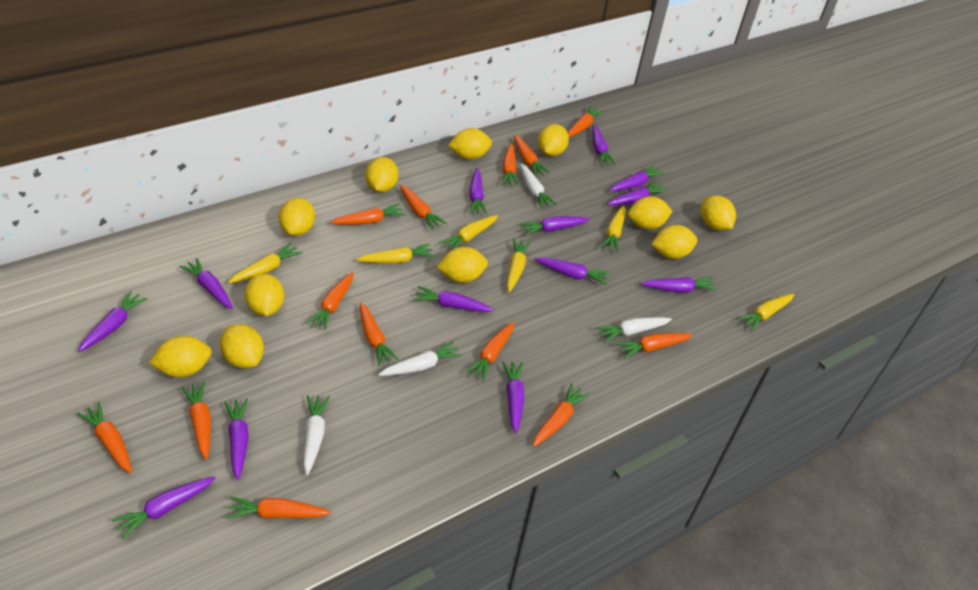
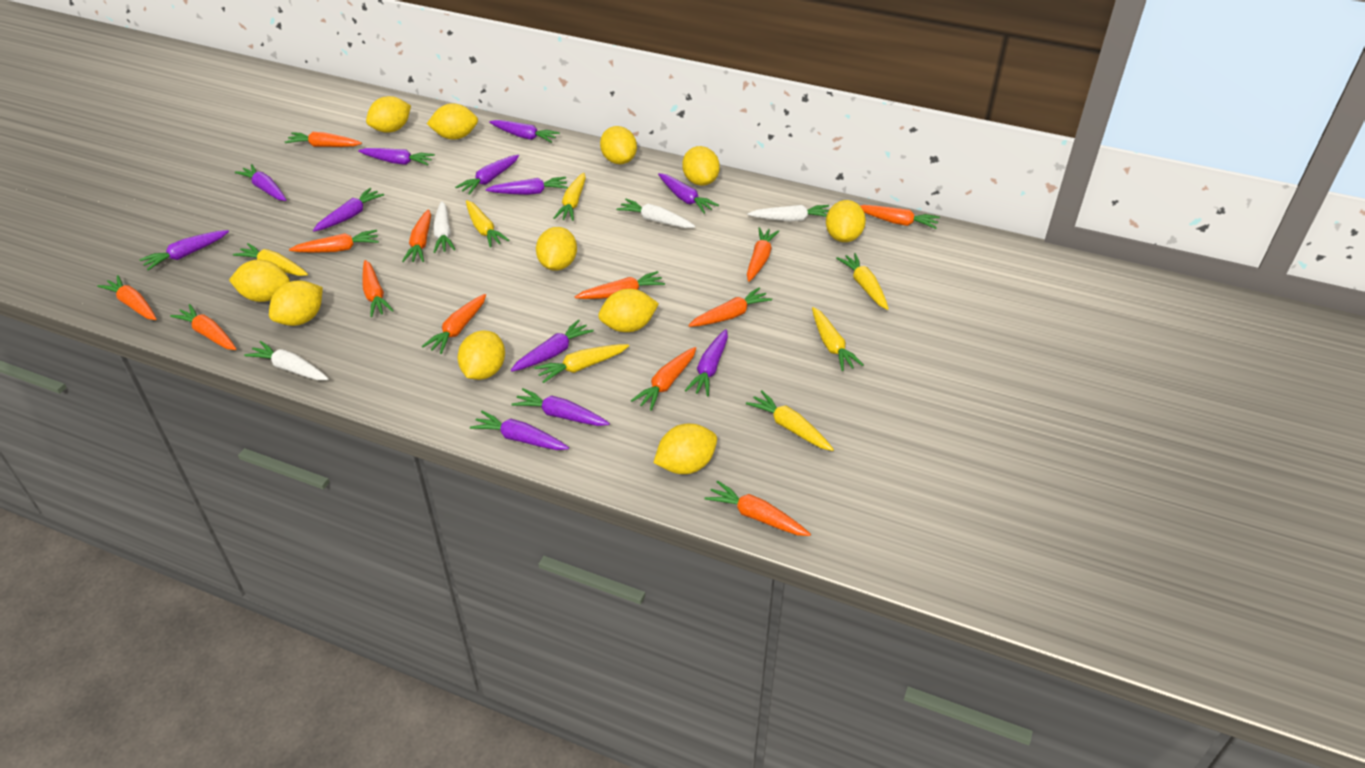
purple carrot: [78,291,147,352] [112,476,216,539] [179,258,233,309] [224,398,249,480] [413,286,494,312] [469,168,487,214] [502,361,524,434] [520,216,590,235] [534,257,610,285] [592,125,616,165] [607,182,668,205] [609,165,664,191] [641,277,717,292] = 13 -> [139,230,229,270] [235,164,286,201] [313,188,384,232] [358,148,435,165] [455,155,519,195] [470,411,569,450] [486,177,568,195] [489,120,560,143] [511,320,594,372] [512,388,610,426] [658,173,719,214] [685,329,728,396] = 12
yellow carrot: [228,243,302,283] [356,244,435,263] [439,215,498,250] [507,238,531,293] [601,205,626,252] [737,294,795,331] = 6 -> [233,243,308,276] [466,200,510,248] [534,344,629,383] [553,173,586,221] [746,390,834,451] [812,307,864,371] [836,253,889,310] = 7

